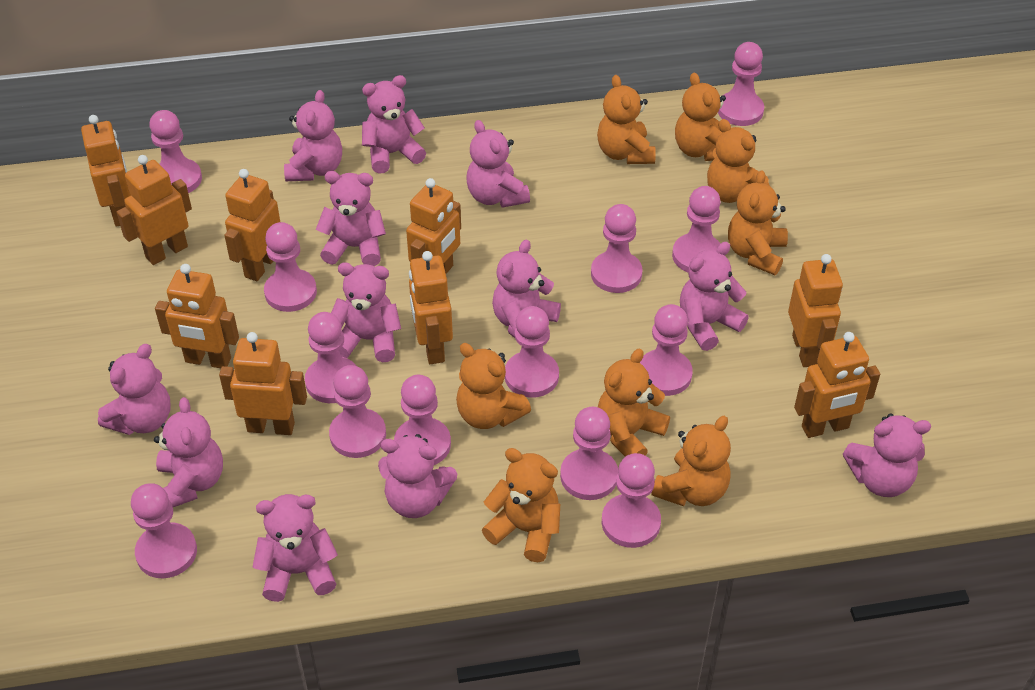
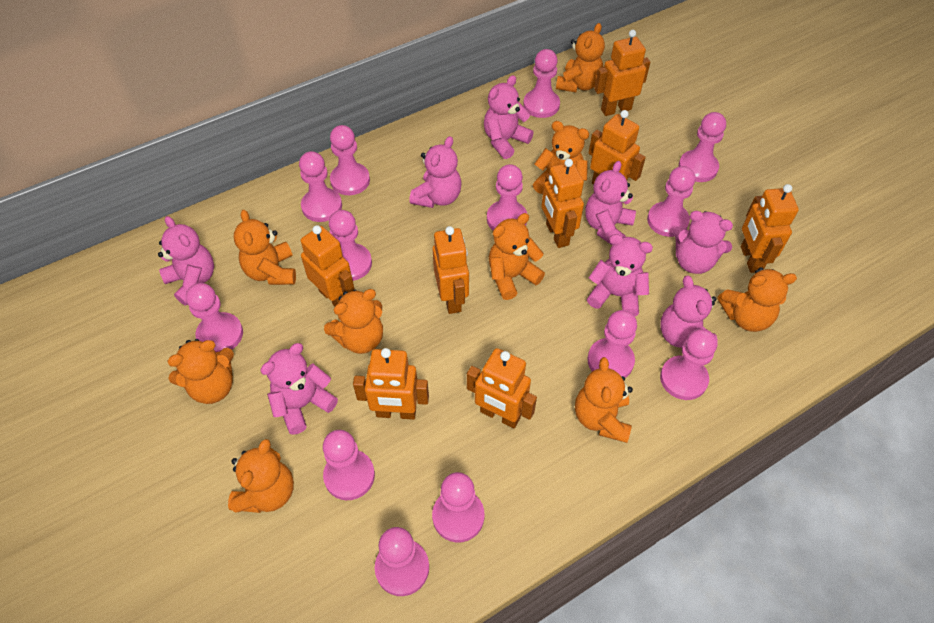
orange robot: [81,115,131,227] [117,155,192,265] [155,264,239,368] [219,332,307,435] [224,169,280,281] [406,178,461,274] [409,251,453,364] [788,254,843,367] [794,332,880,438] = 9 -> [301,225,355,306] [353,348,429,420] [433,226,469,314] [467,348,537,428] [541,159,584,248] [588,110,646,184] [594,30,650,116] [741,184,799,273] = 8
orange teddy bear: [456,343,531,429] [482,448,560,562] [597,75,656,164] [598,348,670,457] [651,416,731,506] [675,72,726,161] [707,119,770,203] [728,170,788,275] = 8 -> [167,339,234,404] [228,439,294,513] [234,210,296,285] [324,289,383,354] [489,213,545,300] [533,121,589,194] [556,23,605,92] [575,357,633,443] [717,267,797,332] = 9
pink teddy bear: [98,344,170,435] [154,397,223,507] [252,494,338,602] [284,90,342,181] [316,171,386,266] [331,263,401,362] [362,75,426,174] [378,434,457,518] [466,120,530,208] [492,239,561,338] [680,242,749,351] [843,414,931,497] = 12 -> [158,216,214,306] [260,343,338,435] [410,136,461,208] [484,75,534,159] [585,161,636,245] [587,234,653,316] [660,276,718,348] [673,211,733,274] = 8

